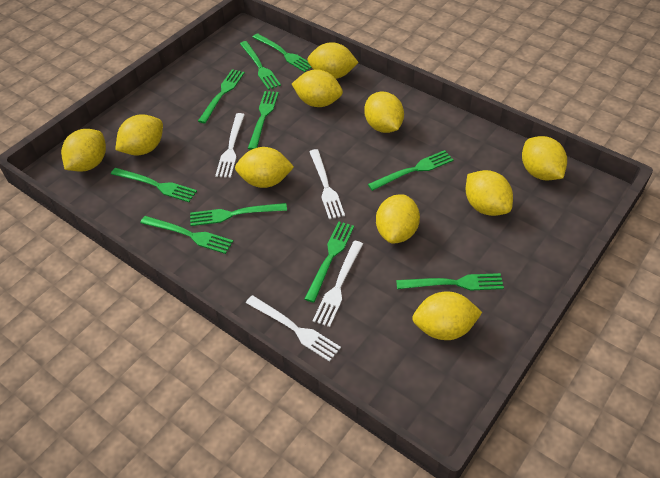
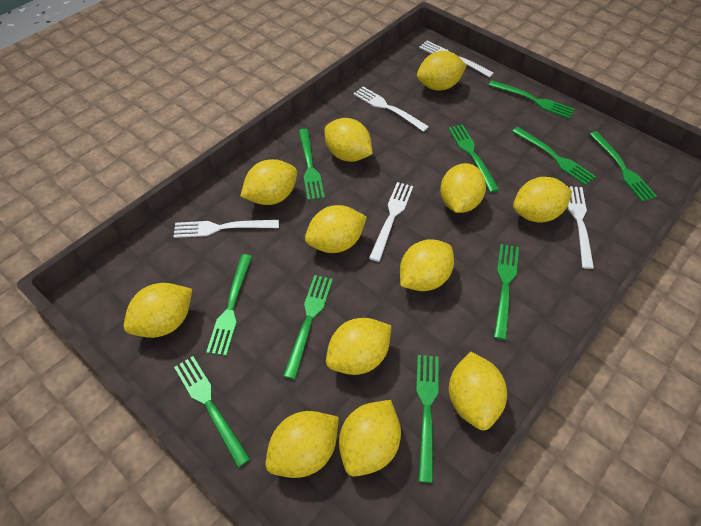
white fork: [215,113,245,178] [246,295,341,362] [309,149,345,219] [313,241,363,327] = 4 -> [173,220,279,238] [353,87,429,132] [369,182,413,262] [419,41,494,77] [567,186,594,269] = 5
yellow lemon: [61,129,106,172] [115,114,163,156] [235,147,294,188] [292,69,343,107] [307,42,359,79] [364,92,404,133] [376,194,420,243] [412,291,482,340] [466,170,513,216] [522,136,567,180] = 10 -> [124,283,192,338] [240,159,297,205] [265,411,339,478] [305,205,367,253] [325,118,372,162] [326,318,391,375] [339,400,401,477] [400,239,454,291] [417,51,467,91] [440,163,486,213] [449,352,507,430] [513,177,572,223] = 12

